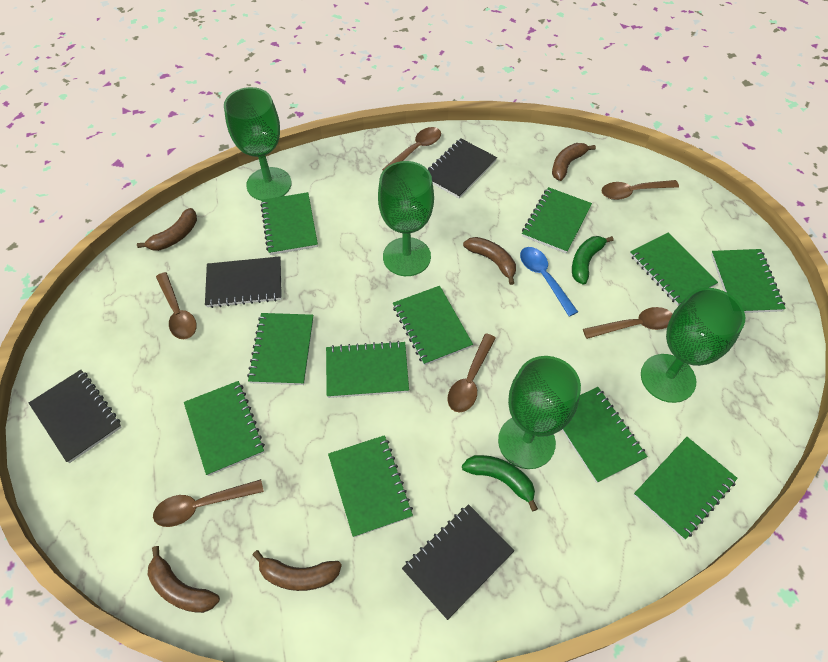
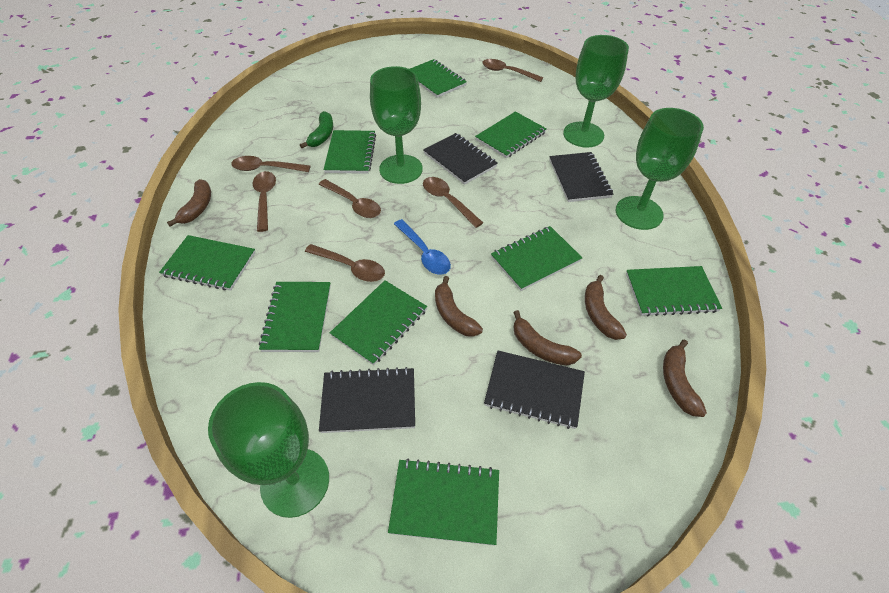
green banana: [462,455,538,511] [572,236,613,285] = 2 -> [300,111,333,148] = 1
green notebook: [184,381,265,476] [247,313,313,385] [260,192,318,255] [326,341,409,398] [328,435,413,537] [393,286,473,365] [522,187,592,253] [562,387,648,483] [630,233,718,306] [634,437,738,540] [711,249,786,313] = 11 -> [159,235,256,291] [259,282,331,352] [324,130,376,174] [330,280,427,365] [388,459,499,546] [410,59,467,98] [475,111,547,158] [491,226,582,291] [626,266,722,316] = 9

